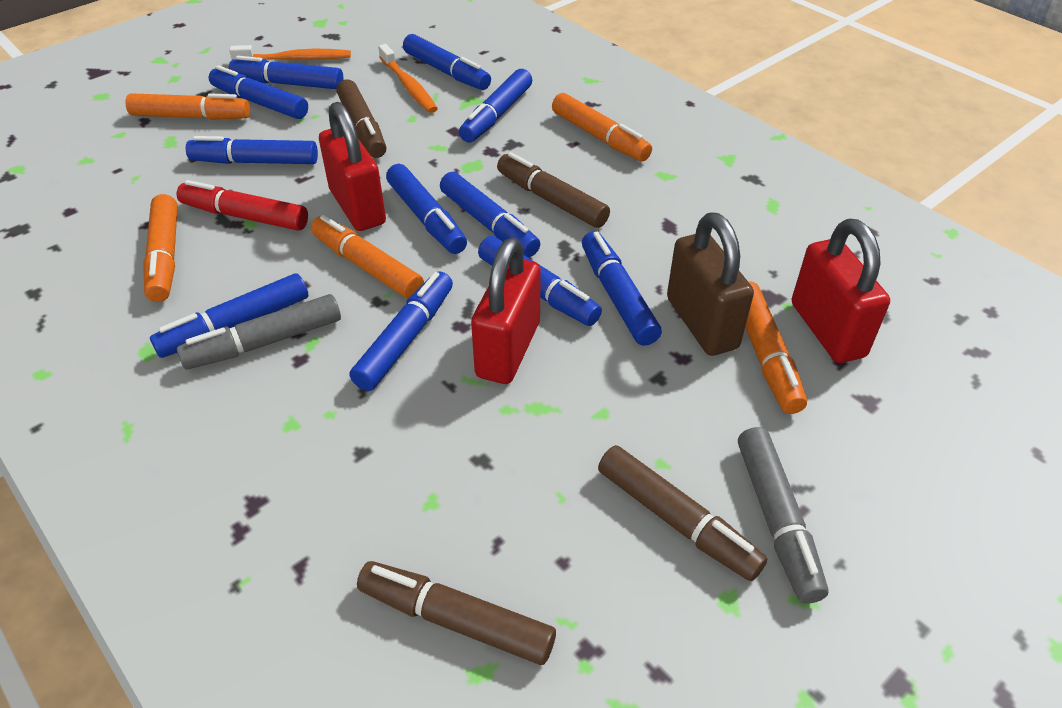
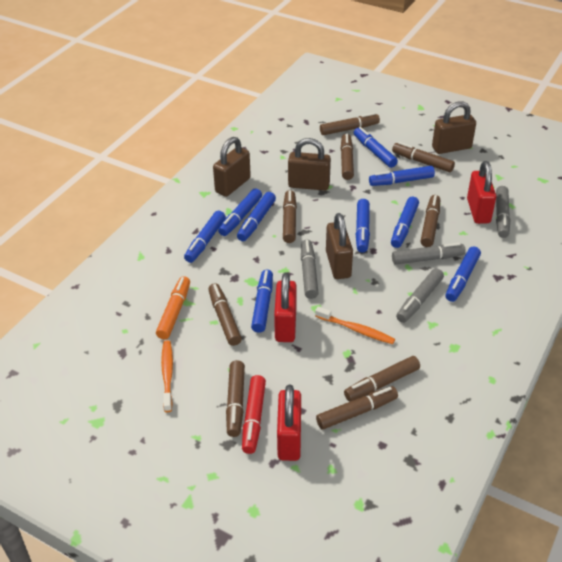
blue marker: [150,273,308,358] [186,136,318,164] [209,65,308,119] [229,56,343,89] [350,271,453,391] [386,164,467,254] [403,34,491,90] [440,172,540,257] [459,69,532,143] [478,236,602,326] [582,231,662,346] = 11 -> [184,211,226,263] [218,188,262,236] [237,192,276,241] [251,270,273,333] [354,127,398,168] [356,199,370,253] [369,166,435,186] [391,197,419,248] [445,246,481,302] = 9
brown marker: [336,80,386,158] [357,561,556,665] [497,152,610,228] [598,445,768,581] = 4 -> [208,283,242,346] [226,360,245,437] [283,190,297,243] [316,386,398,430] [320,113,380,135] [340,134,354,180] [344,356,420,402] [392,142,455,172] [421,195,440,247] = 9
brown padlock: [667,212,754,356] = 1 -> [213,137,251,197] [288,138,331,190] [326,213,353,279] [432,101,476,154] = 4
grey marker: [177,294,341,370] [738,427,829,604] = 2 -> [301,240,319,299] [392,243,466,265] [396,268,444,323] [496,186,510,238] = 4
orange marker: [125,93,250,120] [143,194,178,302] [311,215,424,299] [552,93,652,162] [745,281,807,414] = 5 -> [156,276,190,339] = 1

